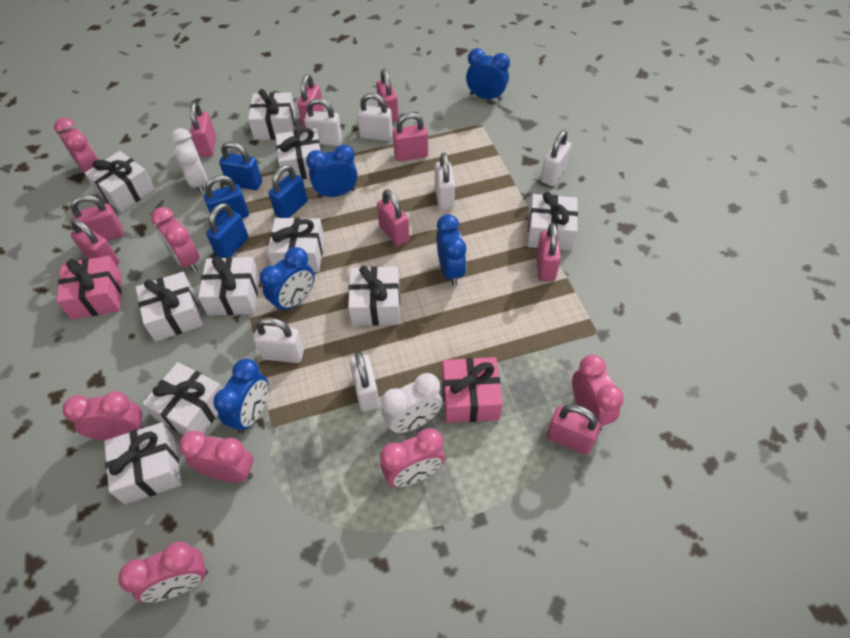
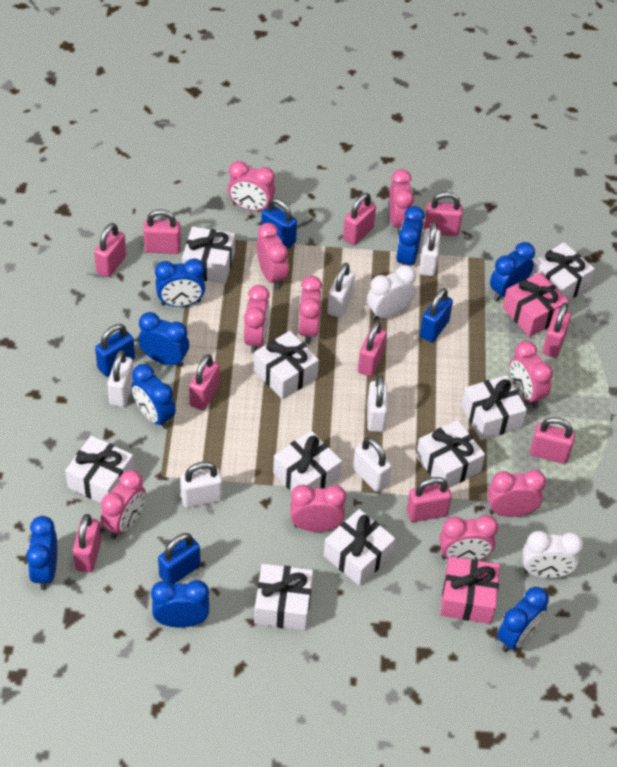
blue clock: [213,359,268,434] [260,247,315,313] [306,144,358,198] [436,214,466,286] [466,48,510,101] = 5 -> [26,516,57,590] [131,364,176,429] [138,312,189,367] [151,580,209,628] [155,258,205,307] [396,206,425,266] [490,242,535,301] [497,587,549,652] = 8
pink clock: [54,118,99,174] [63,391,144,441] [118,542,208,602] [151,207,200,272] [179,430,253,482] [380,428,445,487] [572,355,624,431] = 7 -> [101,470,146,539] [228,161,275,211] [244,285,270,353] [257,223,289,289] [290,485,346,532] [298,276,322,344] [389,169,414,235] [439,515,498,560] [488,470,546,517] [510,341,553,408] = 10
pink padlock: [70,218,119,265] [71,195,124,241] [190,102,216,157] [297,74,324,127] [376,69,399,122] [377,189,410,246] [393,113,428,161] [536,223,561,281] [547,404,601,455] = 9 -> [73,514,101,573] [94,223,126,277] [143,209,181,254] [189,354,220,410] [343,193,376,245] [358,321,387,377] [407,477,452,522] [424,192,463,236] [530,417,575,464] [542,303,571,358] = 10
white gift: [85,151,155,212] [104,423,182,504] [136,272,203,342] [142,362,223,435] [198,256,260,315] [248,89,296,140] [267,217,325,272] [276,128,321,179] [348,266,400,326] [528,192,578,251] = 10 -> [65,436,134,503] [182,226,235,284] [254,331,319,399] [254,564,313,630] [273,430,342,492] [324,509,396,586] [416,420,485,488] [461,375,527,440] [530,242,595,301] = 9

